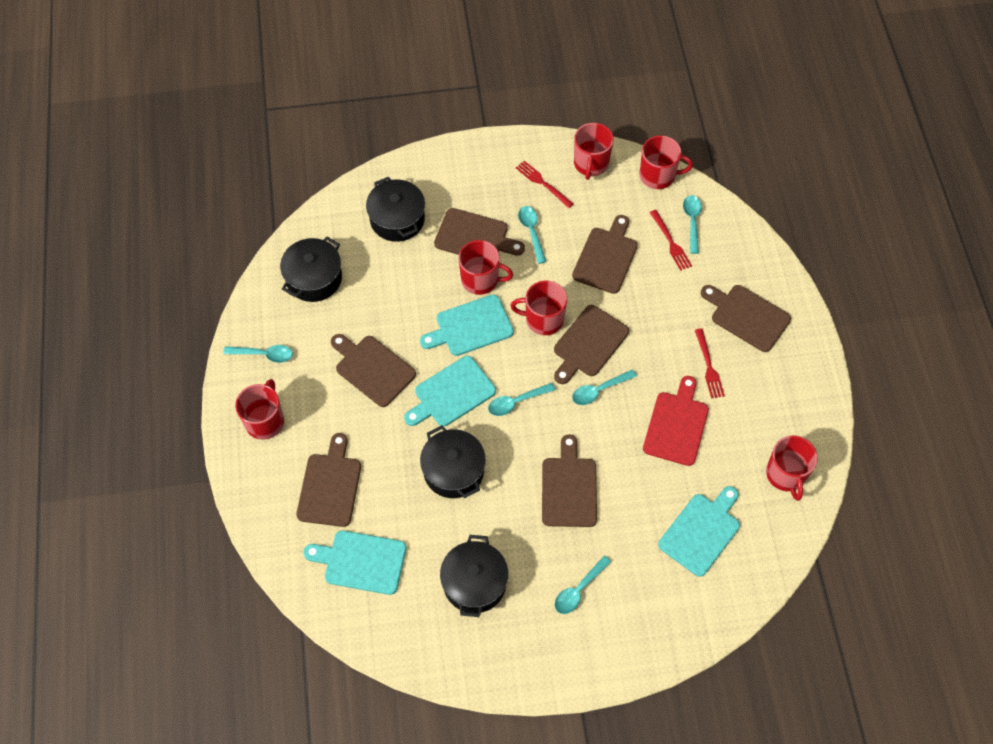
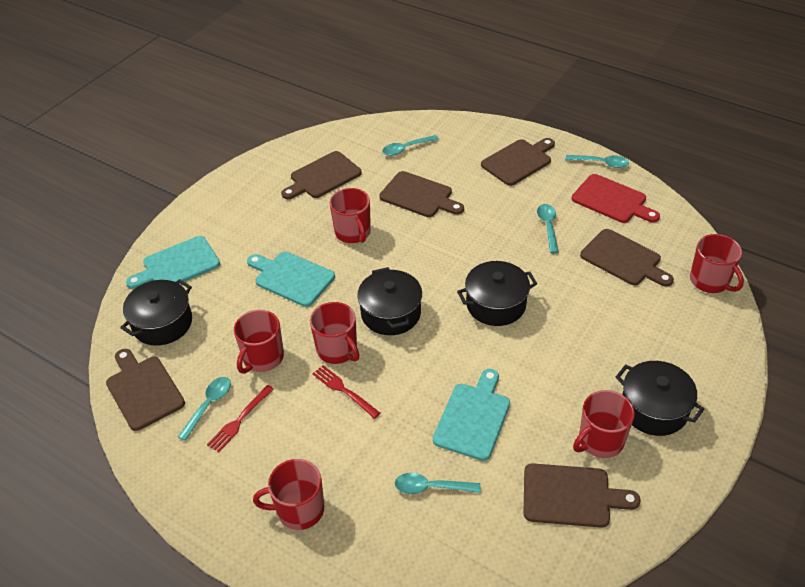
brown cutting board: [296,433,361,527] [331,334,416,407] [434,208,525,256] [542,434,597,527] [554,305,629,384] [572,215,638,294] [701,285,791,352] = 7 -> [106,349,185,431] [281,151,362,200] [379,171,464,217] [481,138,555,186] [524,463,641,528] [580,229,674,287] = 6
red fork: [516,160,574,208] [650,210,692,271] [695,328,725,399] = 3 -> [207,385,274,452] [312,365,380,419] = 2
turquoise cutting board: [304,530,406,595] [404,356,496,426] [420,295,514,356] [658,486,740,577] = 4 -> [126,236,220,289] [247,252,335,307] [433,369,510,461] = 3
turquoise spoon: [223,345,293,363] [488,383,555,416] [518,206,546,264] [555,556,611,614] [572,369,637,405] [683,195,702,254] = 6 -> [178,377,231,441] [382,135,439,156] [395,473,481,494] [537,204,559,253] [565,155,629,168] = 5

